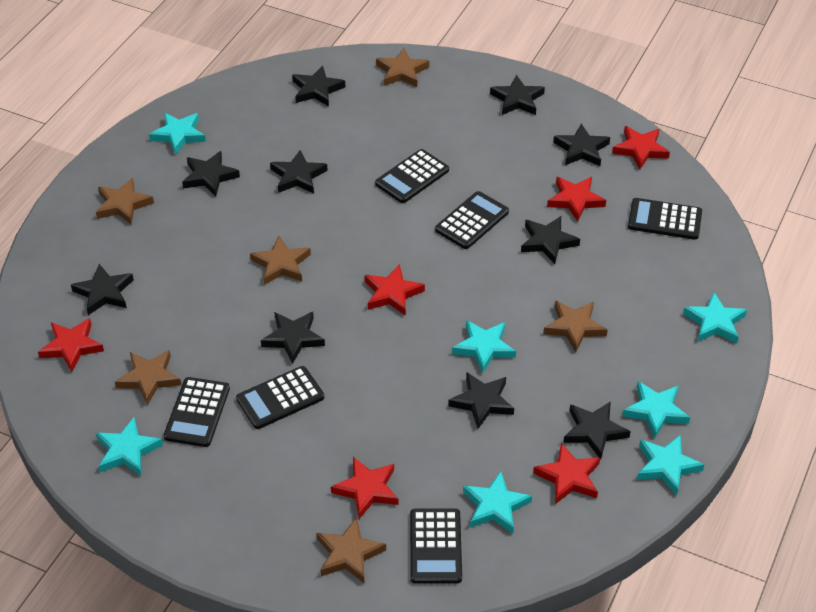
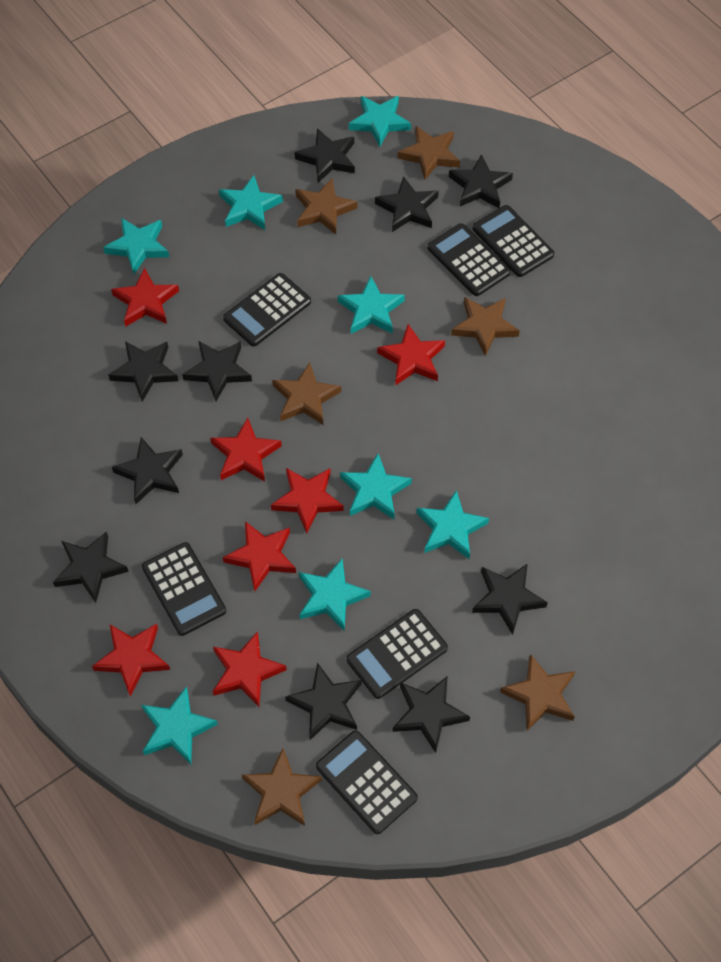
red star: [38,318,104,372] [331,457,399,519] [365,264,425,316] [533,443,600,504] [547,177,606,222] [612,126,670,170] = 6 -> [92,624,170,696] [111,267,179,327] [210,418,282,482] [213,631,287,707] [223,521,296,591] [271,468,344,534] [377,324,445,386] = 7
turquoise star: [96,417,163,476] [149,113,206,155] [452,320,516,373] [463,471,532,534] [622,381,690,439] [637,435,704,495] [683,292,747,343] = 7 -> [103,218,170,274] [141,686,218,764] [219,175,283,230] [299,559,371,631] [338,276,405,334] [340,454,412,519] [349,96,411,147] [417,490,489,559] = 8

